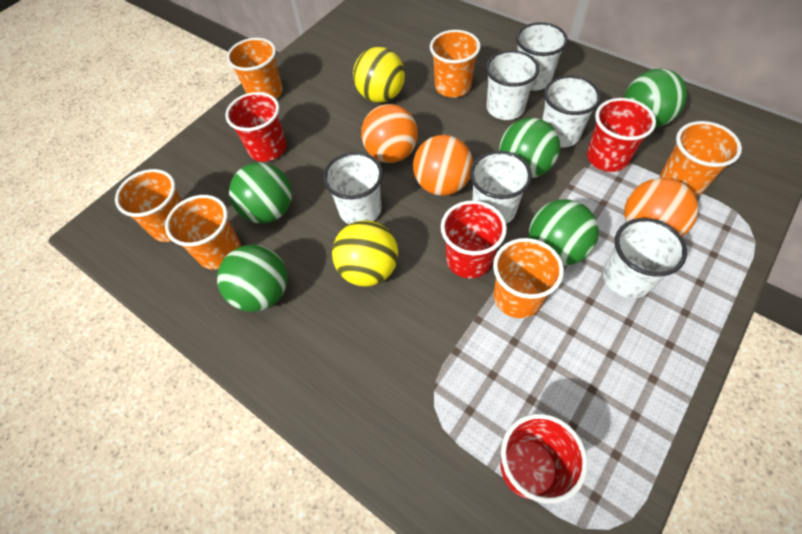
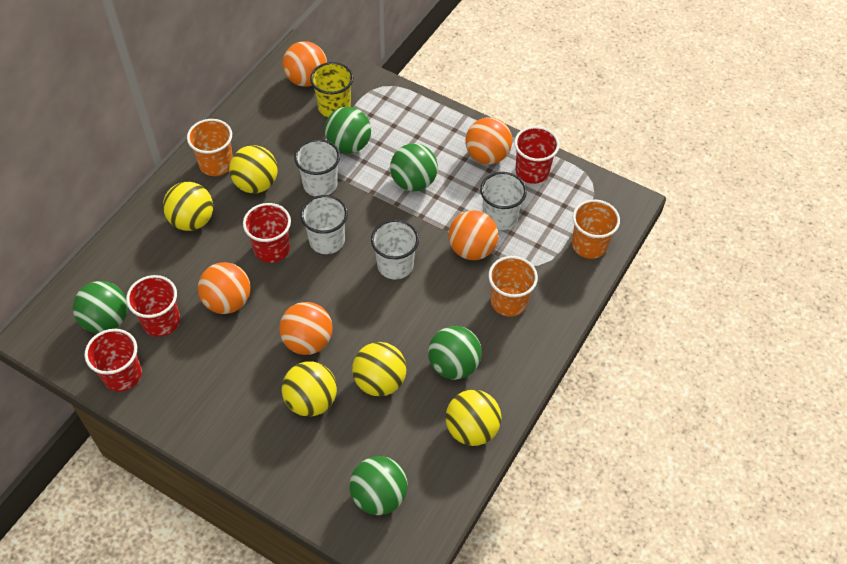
orange ball: [361,104,418,163] [413,135,473,196] [624,178,698,237] = 3 -> [198,262,250,314] [279,302,333,355] [283,41,327,87] [449,210,498,260] [466,117,512,165] = 5
orange cup: [115,169,183,242] [165,195,241,270] [227,38,283,99] [430,30,481,97] [493,238,564,318] [660,121,742,196] = 6 -> [187,119,233,176] [488,256,538,317] [572,199,620,259] = 3
white cup: [323,152,383,224] [470,151,532,224] [486,50,539,120] [516,22,568,91] [542,75,601,147] [603,218,687,298] = 6 -> [294,139,340,196] [300,195,348,254] [371,220,419,279] [480,172,527,230] = 4
yellow ball: [332,220,398,286] [353,47,405,103] = 2 -> [163,182,213,231] [229,145,278,193] [282,361,337,417] [352,342,406,396] [446,390,501,446] = 5
yellow cup: none = 0 -> [310,62,354,117] = 1

